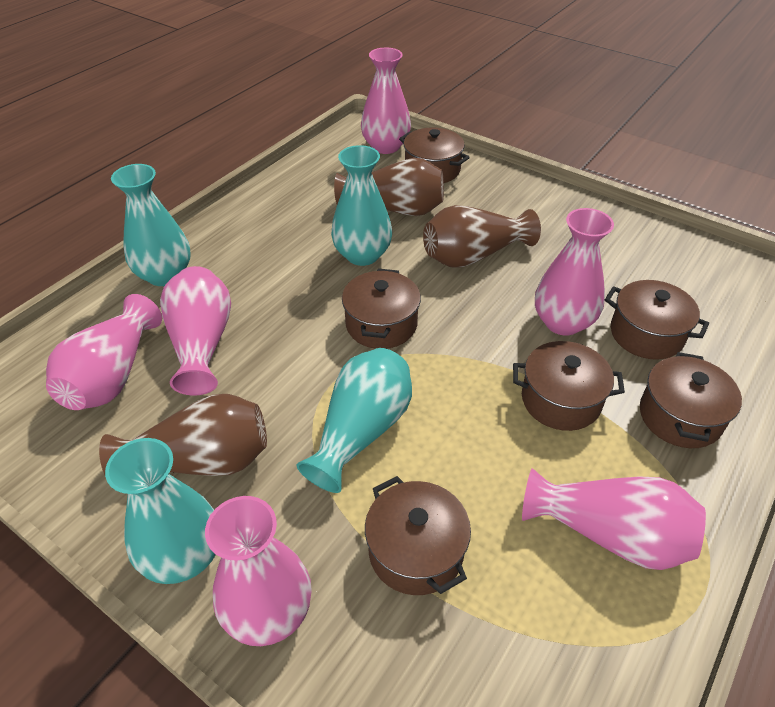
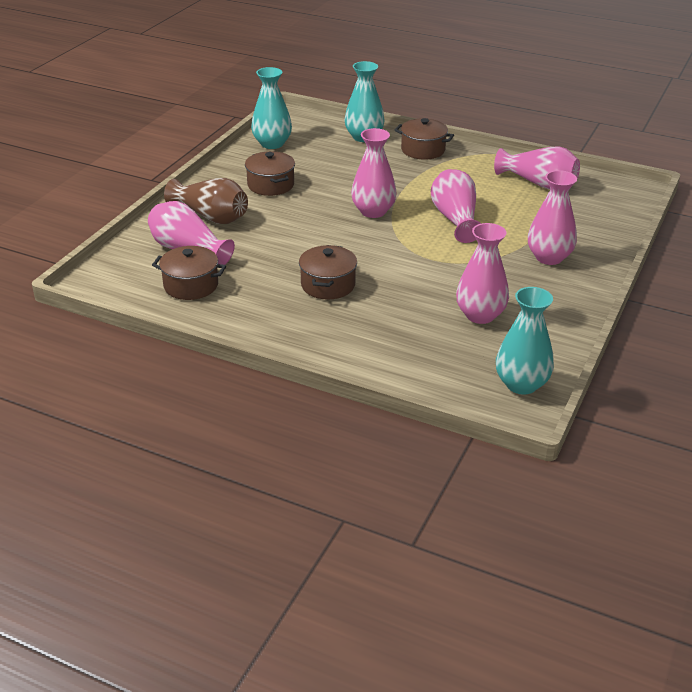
brown pot: [342,269,421,349] [365,476,471,595] [399,128,470,183] [513,341,625,431] [605,280,709,360] [640,352,742,448] = 6 -> [152,246,226,300] [245,151,295,196] [299,245,357,300] [395,118,454,160] = 4
brown vase: [99,394,267,476] [334,158,444,216] [423,205,541,268] = 3 -> [164,178,248,224] = 1
turquoise vase: [105,438,216,584] [111,164,191,286] [297,348,412,493] [331,145,392,266] = 4 -> [251,67,292,149] [344,61,384,142] [496,287,554,395] = 3

